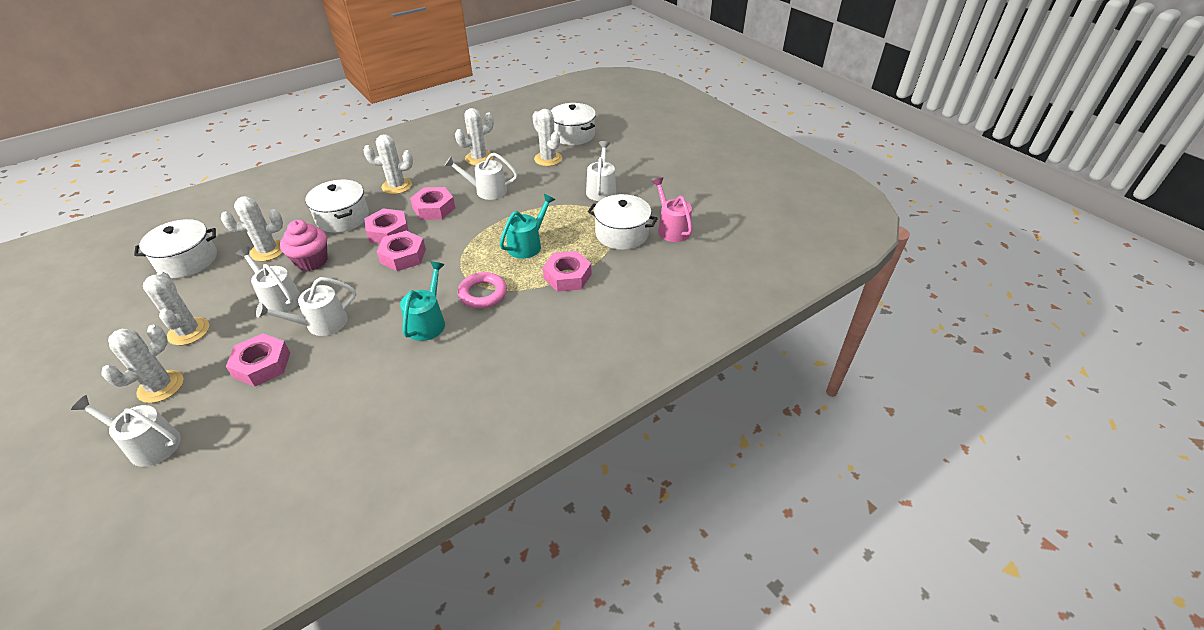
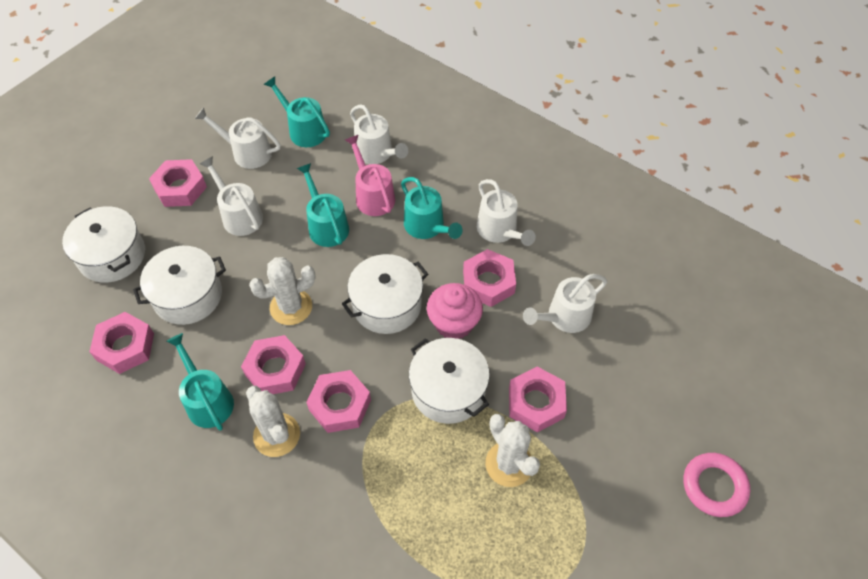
pink nut: [226,333,290,387] [364,208,409,244] [376,231,426,271] [410,187,455,220] [543,251,591,292] = 5 -> [89,312,154,374] [149,159,207,207] [241,335,306,394] [306,370,371,433] [463,249,516,307] [509,367,567,433] = 6
turquoise watering can: [400,261,445,341] [500,194,555,259] = 2 -> [166,333,234,431] [264,76,330,147] [297,163,349,247] [401,177,462,239] = 4
white cactus: [101,325,184,403] [143,272,209,346] [221,196,283,261] [363,134,413,194] [455,108,494,166] [532,109,562,166] = 6 -> [246,386,300,457] [249,257,316,325] [485,414,540,487] = 3

